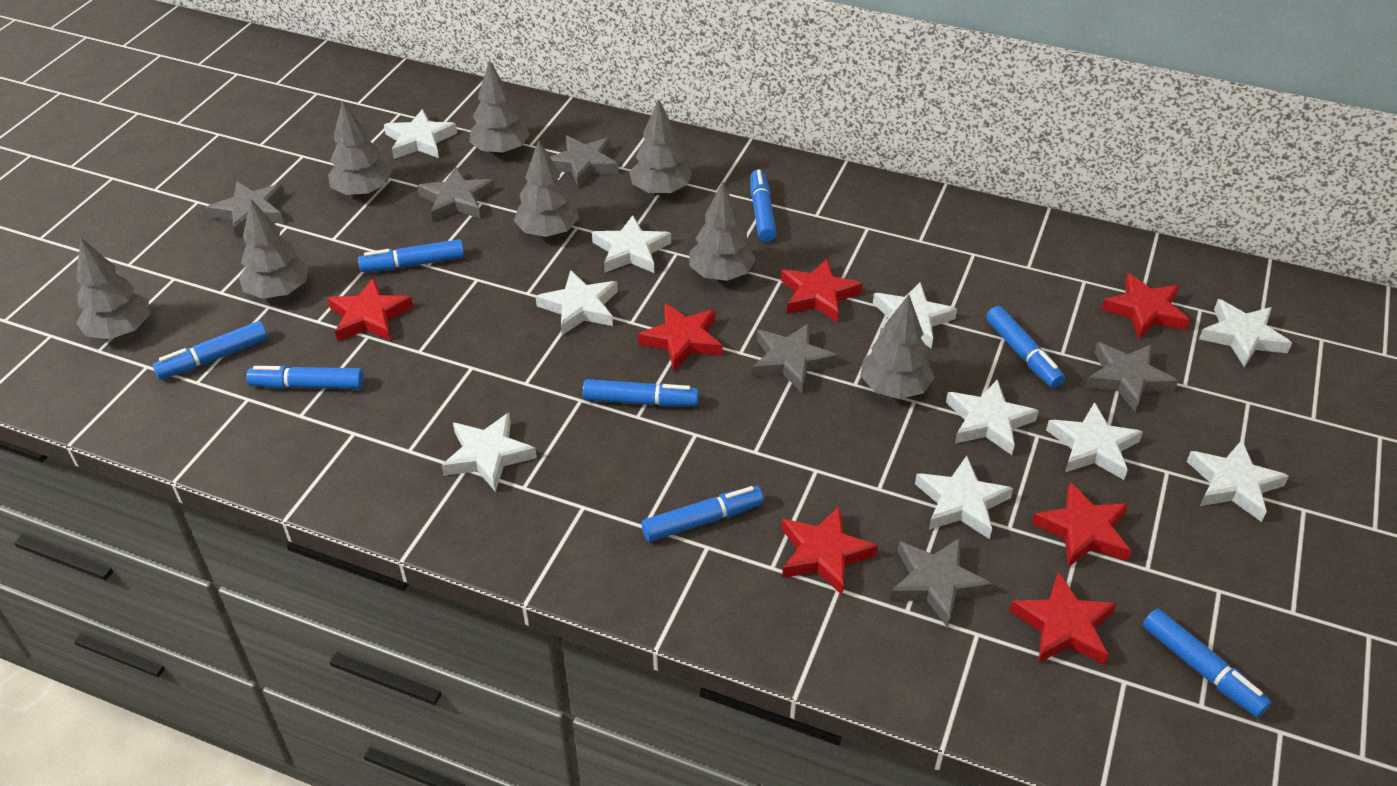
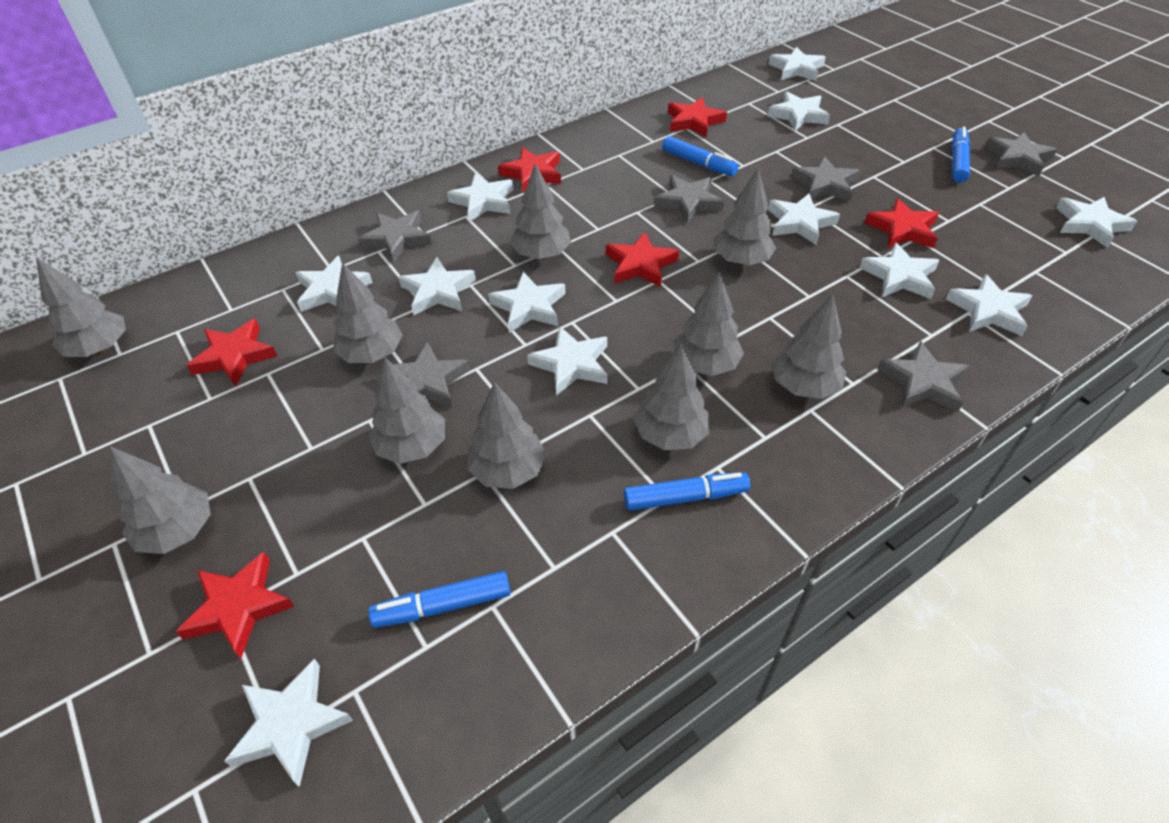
blue marker: [153,321,268,380] [246,366,364,389] [358,239,465,272] [582,379,699,407] [642,486,764,542] [750,169,777,242] [986,306,1065,388] [1143,608,1271,717] = 8 -> [368,571,511,628] [624,472,750,511] [662,136,738,176] [952,126,970,183] = 4
grey tree: [76,238,150,339] [239,199,309,299] [328,100,392,196] [469,60,530,155] [514,140,579,237] [629,99,692,195] [689,182,756,281] [860,295,935,399] = 8 -> [36,257,126,357] [110,446,211,554] [333,262,403,363] [369,357,445,464] [468,382,546,489] [510,163,571,259] [634,344,709,450] [673,272,744,376] [714,169,776,265] [772,294,846,399] = 10
red star: [327,278,413,341] [638,303,723,371] [781,258,863,323] [781,506,878,595] [1009,572,1117,665] [1031,482,1131,567] [1101,273,1190,339] = 7 -> [176,552,295,658] [186,318,277,387] [498,147,561,193] [606,232,679,287] [668,97,727,138] [865,198,939,249] = 6
white star: [384,109,457,159] [441,413,537,492] [536,270,618,335] [592,215,671,273] [873,282,957,348] [915,456,1013,539] [946,380,1039,455] [1046,402,1143,480] [1186,440,1289,522] [1199,299,1292,367] = 10 -> [224,659,353,787] [295,256,373,312] [398,257,476,315] [447,173,513,222] [488,272,566,333] [527,326,607,396] [767,91,830,131] [768,47,826,81] [768,194,840,245] [859,242,939,299] [946,274,1033,336] [1056,197,1137,248] = 12

